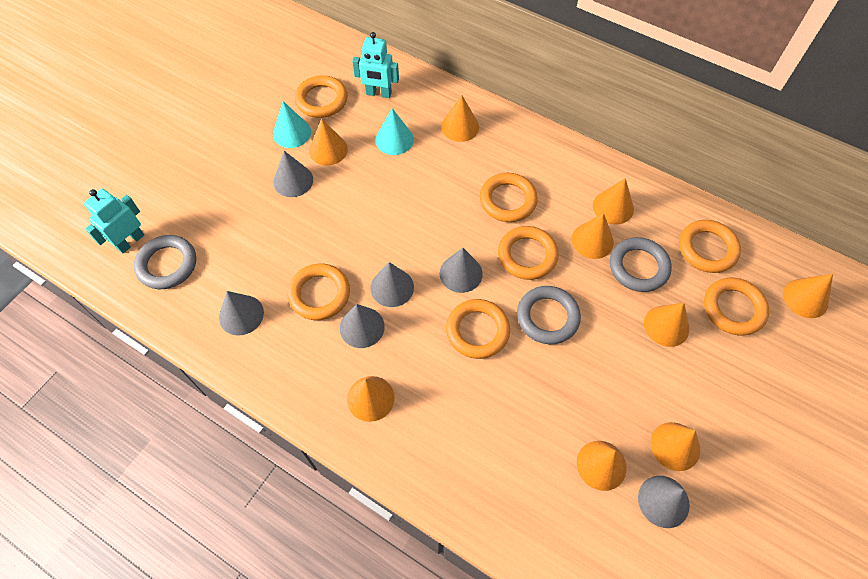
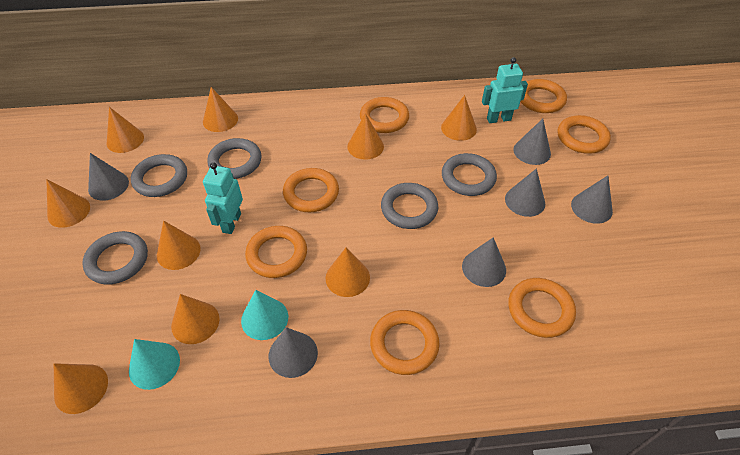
grey ring: [134,235,196,289] [517,286,581,344] [610,237,672,292] = 3 -> [82,231,148,285] [131,154,187,197] [207,138,262,179] [381,183,438,229] [442,153,497,196] = 5

